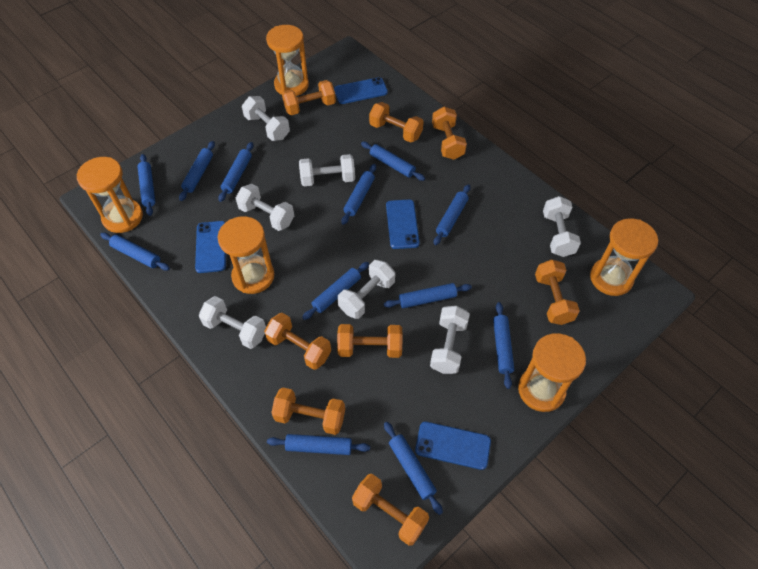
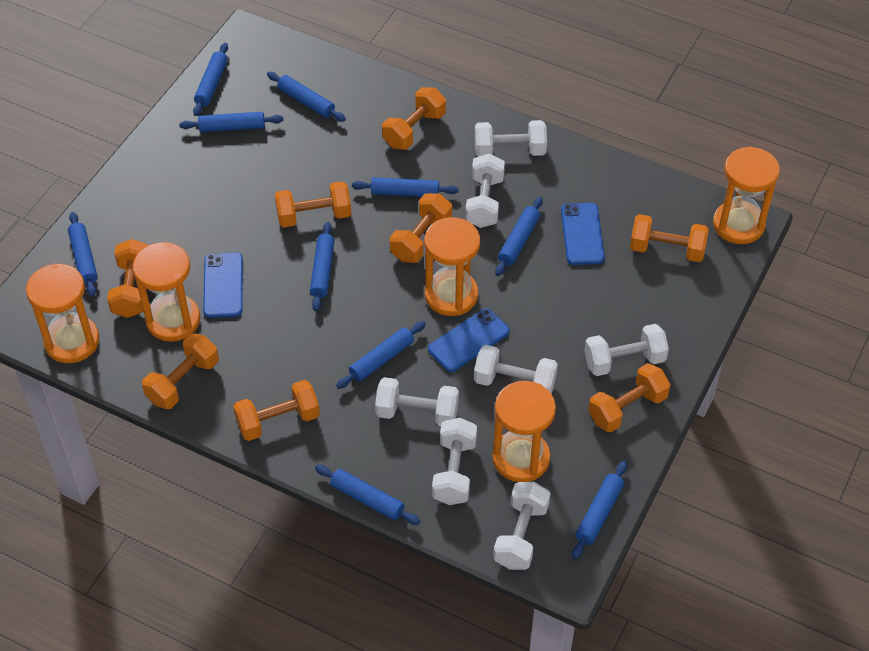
blue phone: [195,221,226,273] [334,77,388,104] [386,199,420,249] [415,422,491,470] = 4 -> [203,252,243,318] [428,308,510,372] [561,203,605,265] = 3
blue rolling pin: [100,233,170,271] [137,154,155,216] [179,141,215,201] [218,142,253,202] [267,434,370,455] [302,262,369,320] [341,164,376,225] [361,142,425,181] [384,283,472,308] [384,422,443,515] [434,184,470,245] [493,302,514,389] = 12 -> [68,212,98,297] [179,112,284,132] [193,43,228,116] [267,72,346,121] [310,222,335,311] [315,465,420,525] [336,321,426,389] [352,177,459,197] [495,197,543,276] [572,461,627,559] = 10

